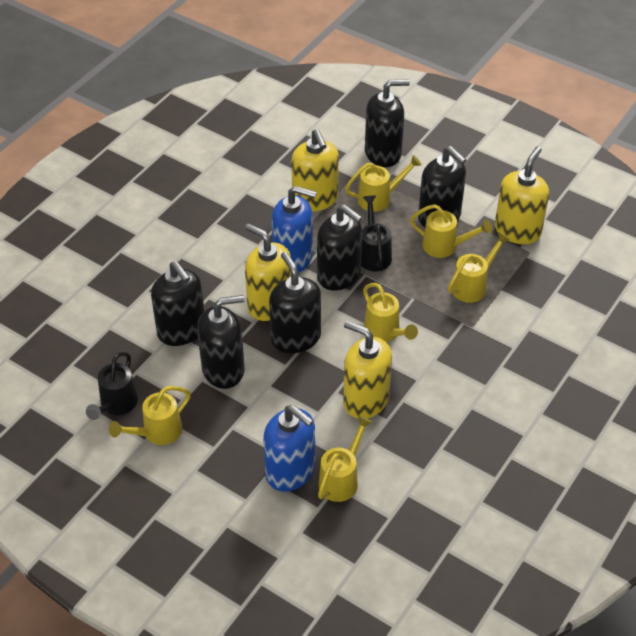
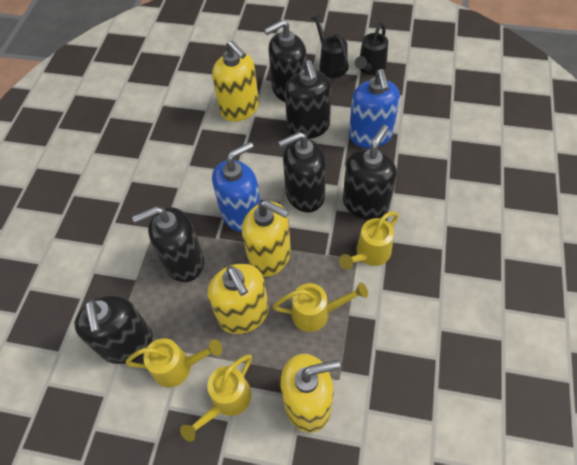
yellow watering can: [109,386,191,445] [318,416,372,502] [345,155,422,212] [363,283,418,342] [410,204,492,258] [448,232,510,303] = 6 -> [125,338,222,387] [180,354,252,442] [273,282,368,332] [339,211,399,270] = 4

